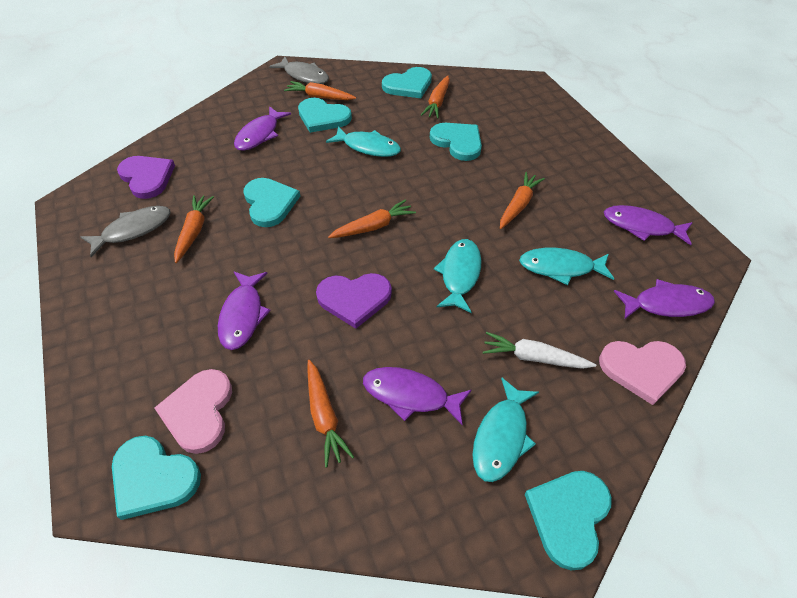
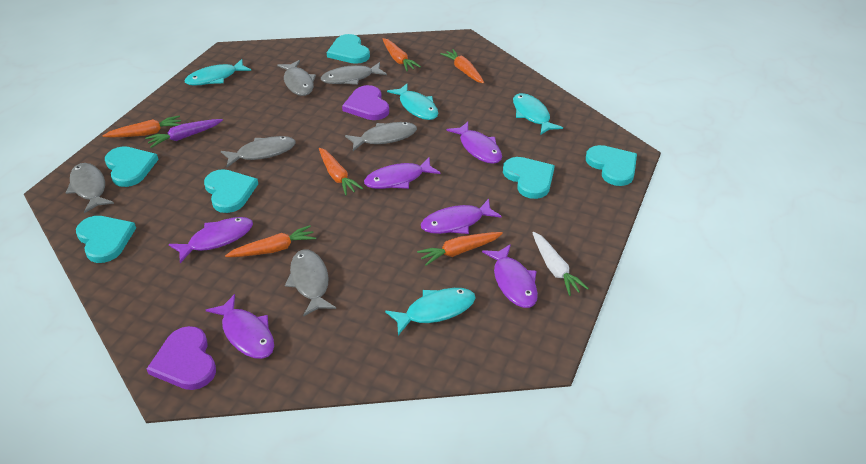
grey fish: [80,206,171,257] [269,57,329,84] = 2 -> [65,163,114,213] [221,136,296,167] [277,60,316,96] [285,249,336,316] [321,62,387,85] [345,122,417,151] = 6
pink heart: [154,369,232,454] [599,341,686,405] = 2 -> none = 0
purple carrot: none = 0 -> [145,119,223,148] = 1
purple fish: [218,272,271,350] [234,106,291,151] [363,367,472,425] [604,205,693,245] [614,279,715,319] = 5 -> [169,217,253,263] [206,294,274,359] [364,158,441,189] [421,199,502,234] [446,122,502,164] [482,244,538,308] = 6

